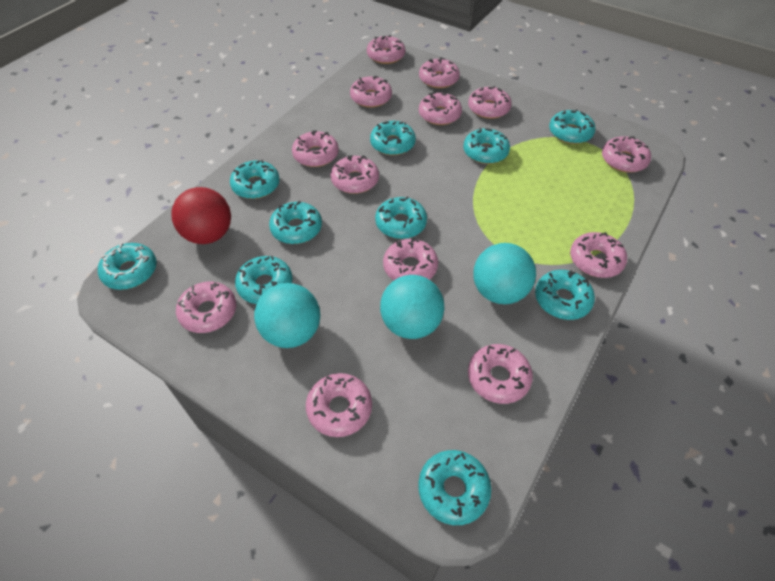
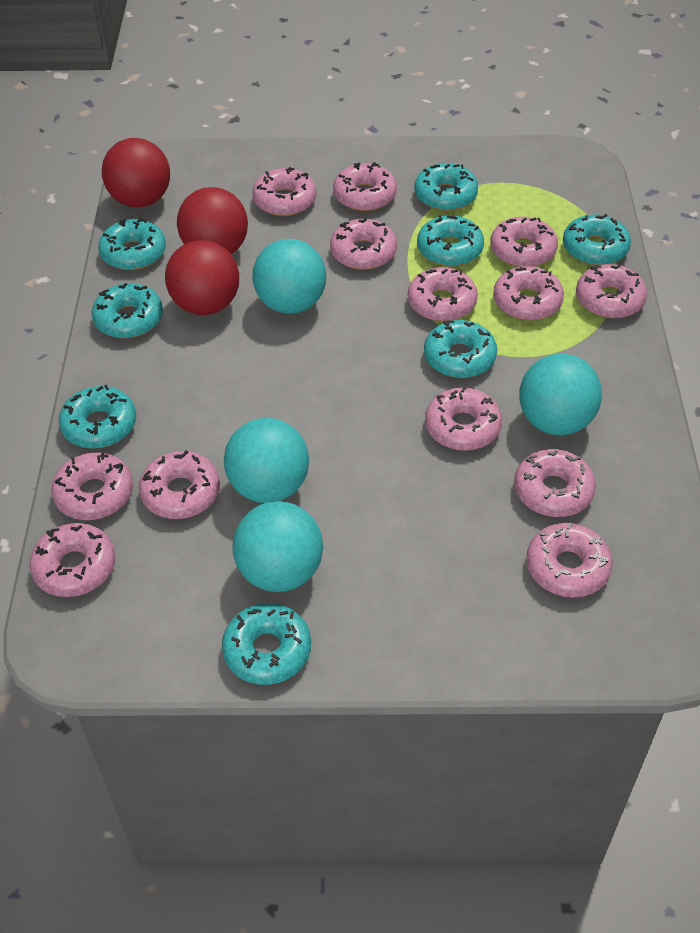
red ball: [171,187,231,244] = 1 -> [102,138,170,208] [165,240,239,315] [177,187,248,254] = 3
turquoise ball: [254,283,320,348] [380,275,445,339] [473,243,536,304] = 3 -> [224,418,309,503] [233,501,323,592] [252,239,326,314] [519,354,602,435] = 4
turquoise donut: [98,243,157,290] [230,160,280,199] [235,256,293,304] [269,201,322,244] [370,121,416,155] [375,197,427,239] [418,450,492,525] [463,128,510,164] [535,270,595,320] [549,109,596,144] = 10 -> [59,385,136,449] [92,283,163,338] [98,218,166,270] [222,603,311,685] [414,163,478,211] [417,215,484,266] [424,320,497,378] [563,214,631,265] = 8

